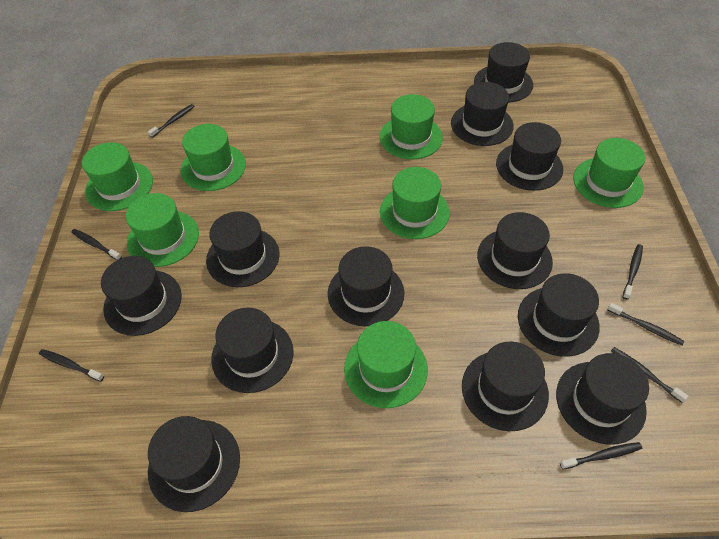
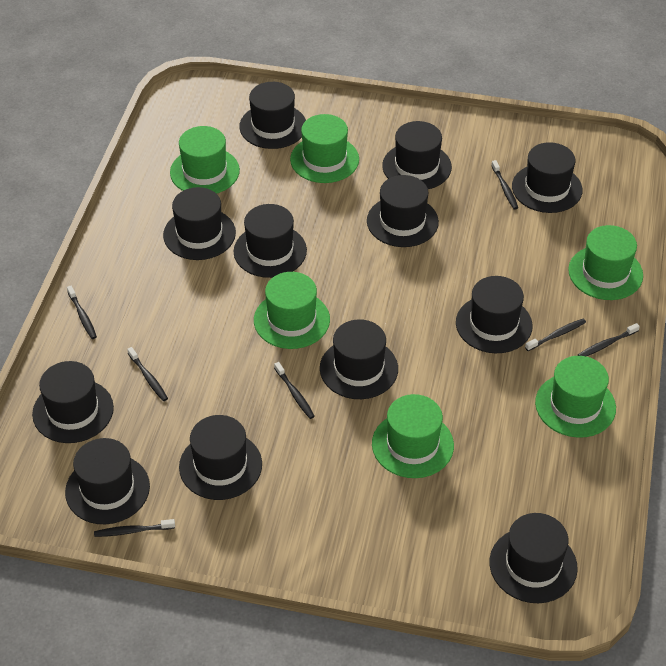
green hat: [82,142,153,211] [126,193,199,267] [181,124,246,191] [344,321,428,408] [380,94,443,159] [380,167,450,239] [573,138,645,208] = 7 -> [170,126,240,194] [254,272,330,349] [290,114,359,183] [372,394,454,478] [535,356,616,438] [568,225,643,300] = 6

